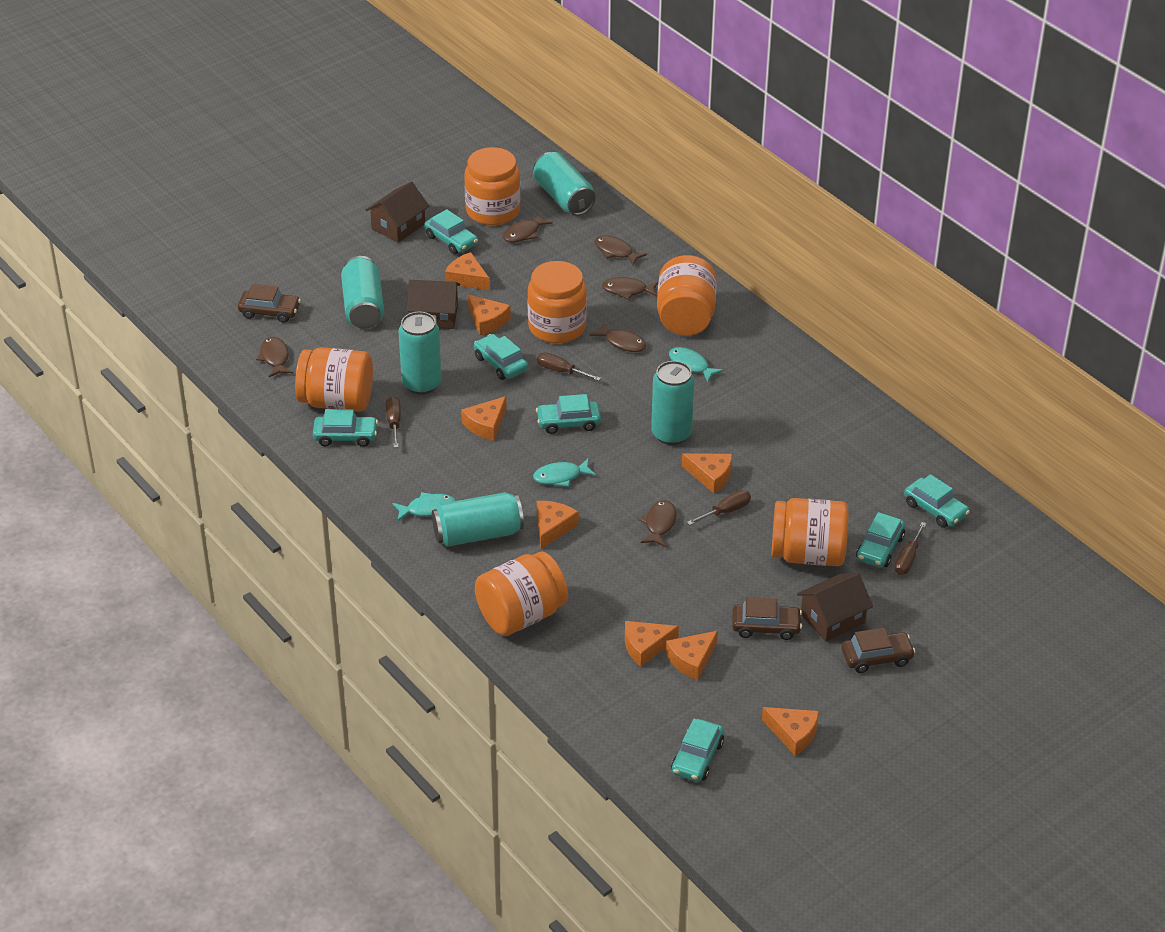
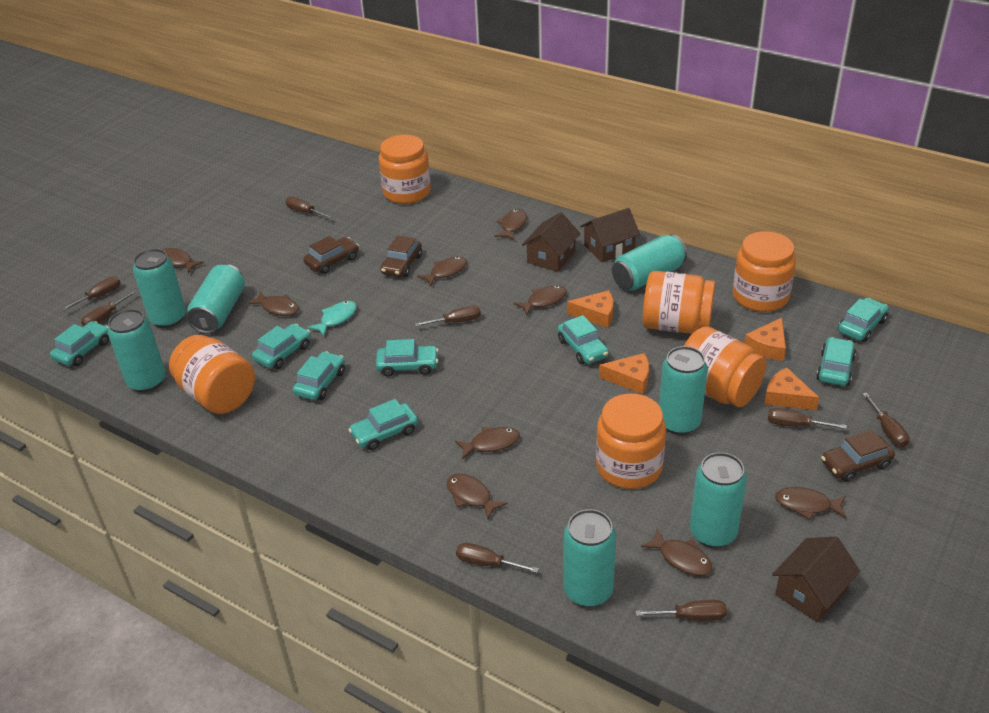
brown fish: [256,337,293,377] [503,213,553,242] [590,322,646,352] [594,235,647,266] [602,277,658,300] [639,500,677,548] = 6 -> [162,248,204,273] [247,291,299,316] [417,256,467,286] [447,474,508,519] [455,427,520,460] [495,209,527,240] [514,285,567,315] [641,528,712,576] [775,487,846,520] = 9
brown screwdriver: [386,396,401,448] [537,352,601,381] [687,490,751,525] [894,522,926,575] = 4 -> [61,276,120,311] [81,290,137,326] [286,196,332,219] [415,306,481,327] [456,543,539,573] [635,600,727,621] [768,408,847,429] [862,392,910,447] = 8
orange cheese: [445,252,490,290] [461,396,507,441] [468,294,511,335] [537,501,579,549] [625,621,679,667] [666,631,718,680] [682,453,732,493] [762,707,819,756] = 8 -> [567,290,613,328] [599,353,649,394] [744,318,786,361] [764,368,819,410] = 4
turquoise can: [341,256,384,329] [398,312,442,395] [432,492,524,546] [533,152,595,216] [651,361,695,445] = 5 -> [108,309,166,392] [133,249,186,328] [186,264,245,334] [564,509,616,607] [612,234,687,291] [659,346,708,435] [690,452,747,548] = 7
turquoise car: [313,409,378,447] [424,209,478,254] [474,334,528,380] [536,394,601,434] [671,719,724,782] [856,512,905,568] [904,474,970,528] = 7 -> [50,321,109,366] [252,324,311,369] [293,351,345,400] [349,399,418,450] [376,339,438,377] [558,315,609,364] [816,337,856,386] [838,298,889,342] = 8
turquoise fish: [392,492,456,522] [533,458,596,487] [669,347,723,383] = 3 -> [307,301,357,336] = 1

